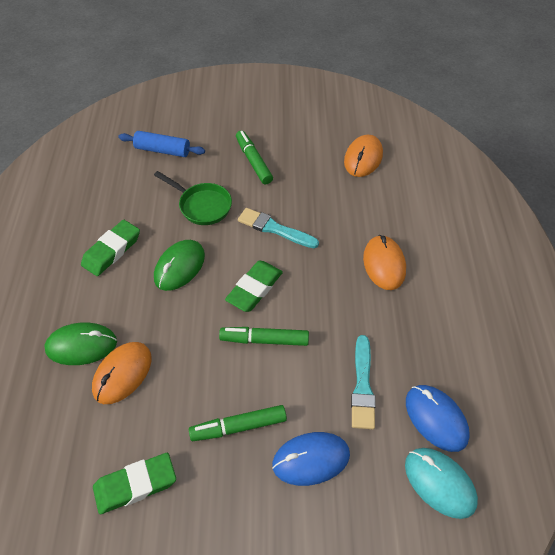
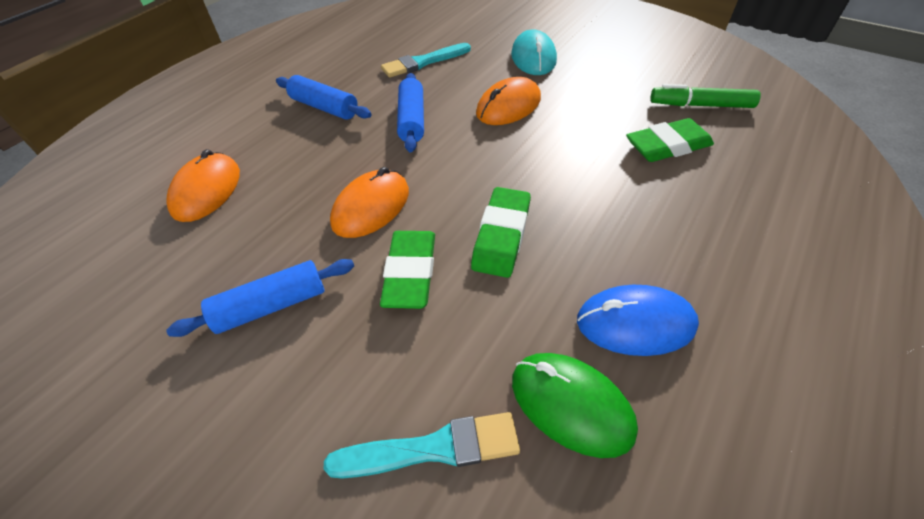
blue mouse: [272,432,350,486] [406,385,470,452] = 2 -> [577,285,699,356] = 1
blue rolling pin: [118,131,205,157] = 1 -> [166,259,354,337] [276,75,372,120] [397,73,424,152] = 3
green marker: [189,405,287,441] [219,327,309,346] [236,130,273,185] = 3 -> [651,84,761,108] = 1
green mouse: [44,322,117,365] [154,240,205,291] = 2 -> [512,353,638,458] = 1
green pan: [154,171,232,225] = 1 -> none = 0

